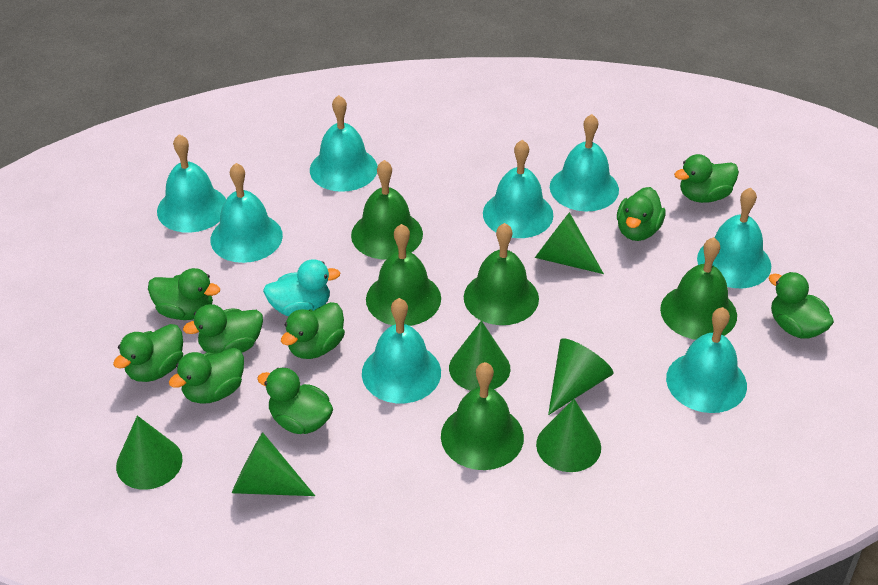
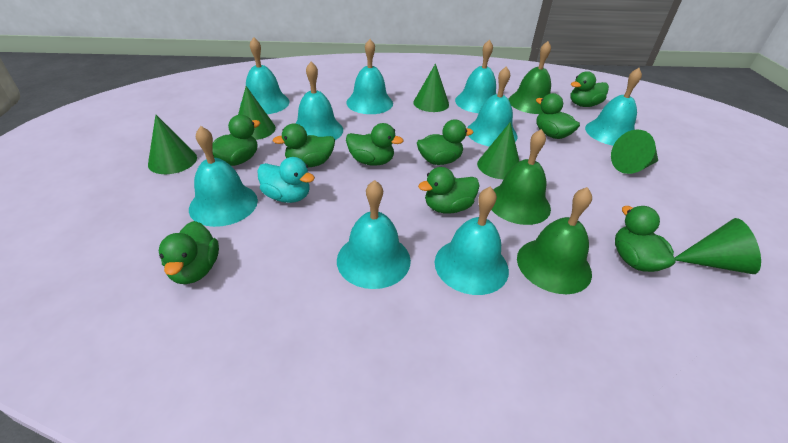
green bell: [351,160,423,260] [366,224,441,326] [441,362,524,470] [464,223,539,325] [660,237,737,340] = 5 -> [491,129,551,225] [508,41,551,114] [517,187,592,294] = 3
turquoise bell: [157,134,226,233] [211,163,283,263] [310,95,378,192] [362,298,441,403] [483,140,553,238] [550,114,619,211] [666,307,747,413] [697,188,771,288] = 8 -> [189,126,258,227] [240,37,290,114] [295,62,343,140] [337,180,411,289] [346,39,393,114] [435,187,509,295] [455,40,496,113] [467,66,517,146] [585,68,642,146] = 9

